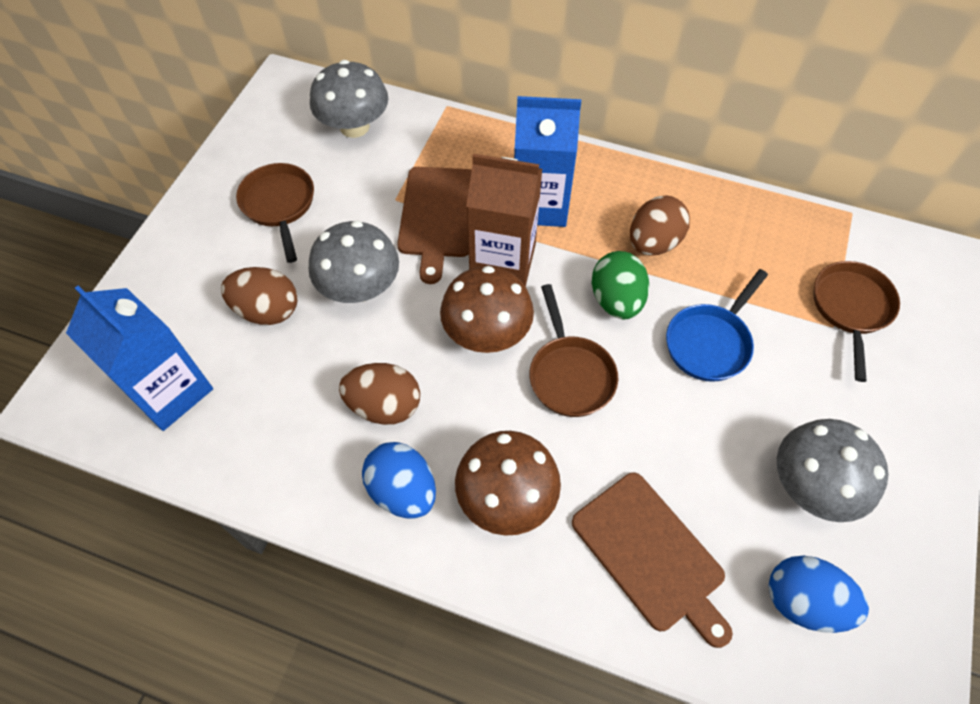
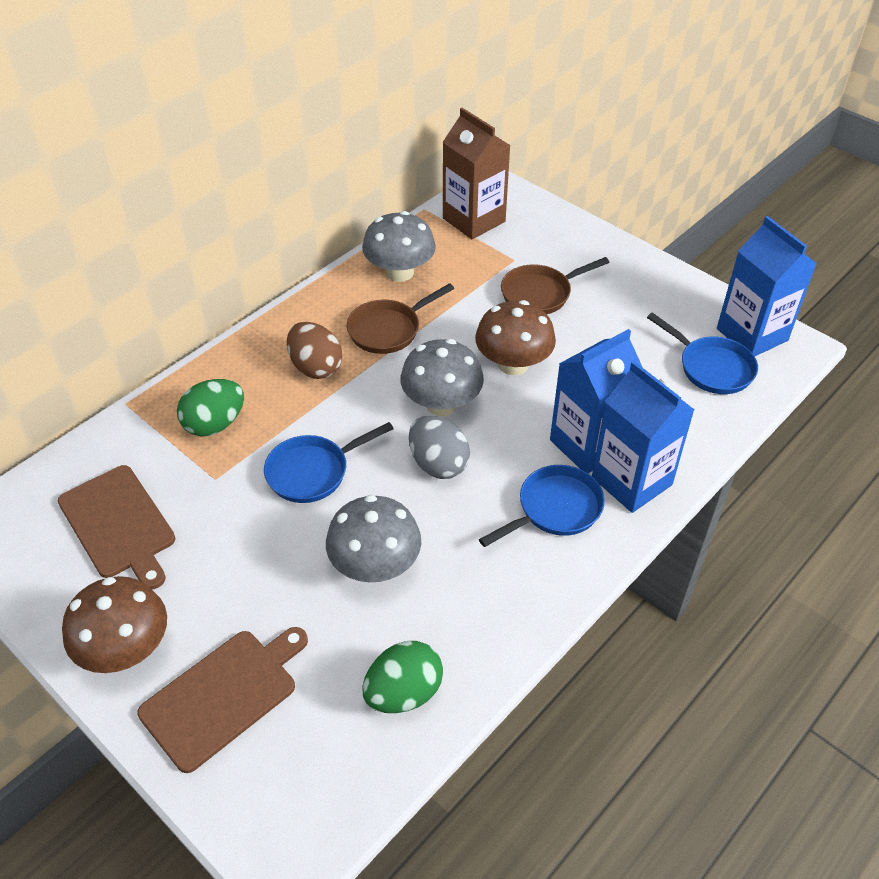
blue carton: [66,286,213,431] [514,96,581,227] = 2 -> [550,329,643,473] [592,361,695,513] [717,216,817,356] = 3
blue egg: [362,442,436,518] [769,556,869,633] = 2 -> none = 0
blue pan: [666,269,768,382] = 1 -> [264,422,394,503] [479,465,605,547] [647,312,758,394] = 3
brown egg: [221,267,298,325] [339,363,420,425] [630,196,690,256] = 3 -> [287,322,342,379] = 1
brown pan: [236,163,314,263] [529,284,618,417] [813,261,900,382] = 3 -> [347,283,454,354] [501,257,610,314] = 2
green egg: [592,251,649,319] = 1 -> [177,379,244,436] [362,641,443,713] = 2
grey egg: none = 0 -> [409,416,470,479] = 1

